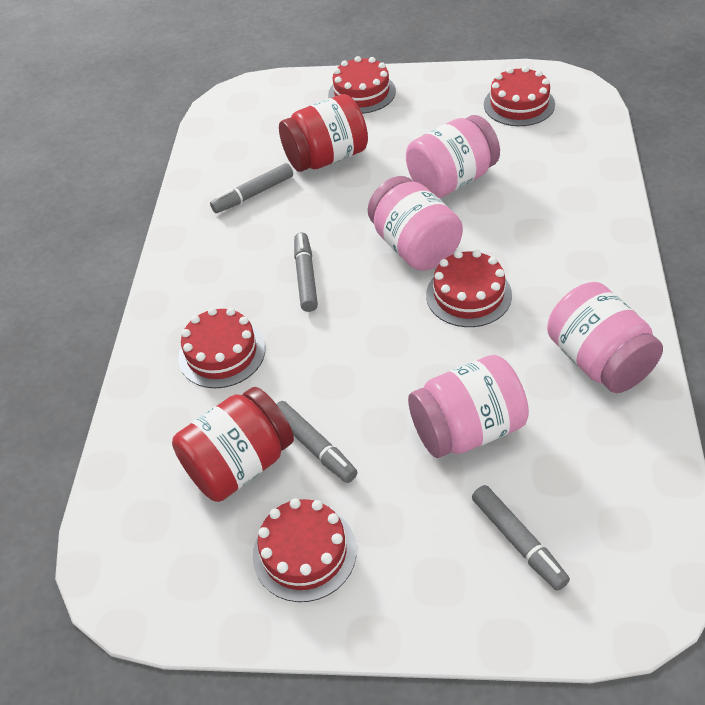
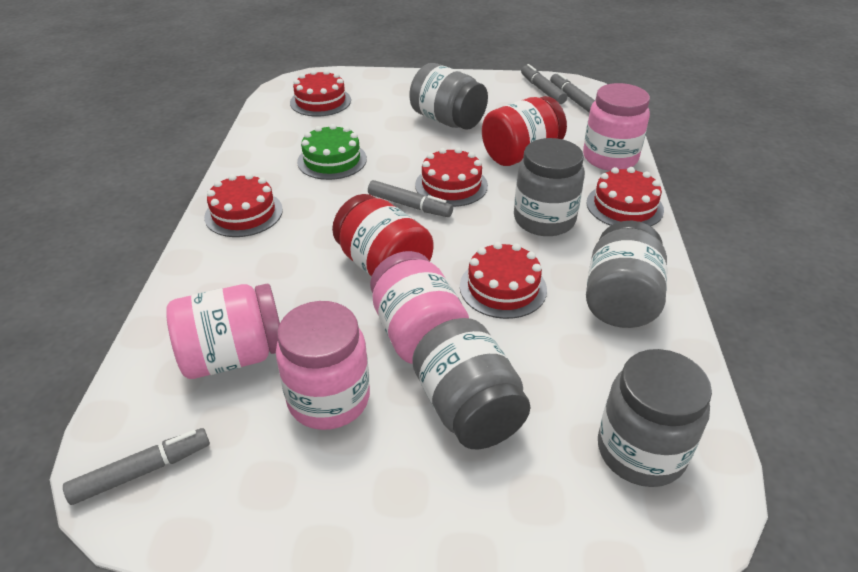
green cake: none = 0 -> [297,124,367,180] = 1
grey jar: none = 0 -> [409,63,488,130] [412,318,531,449] [514,138,585,236] [586,221,667,328] [598,349,712,487] = 5

